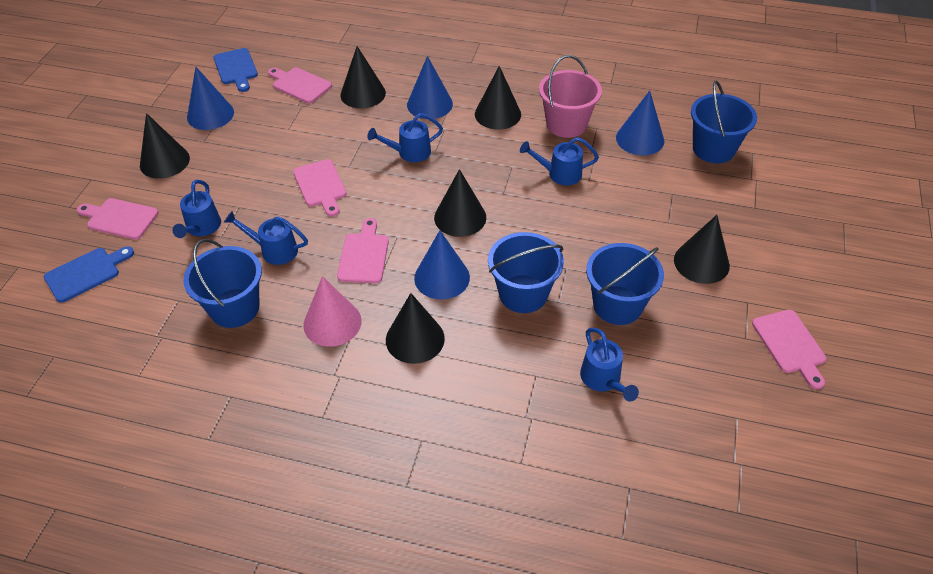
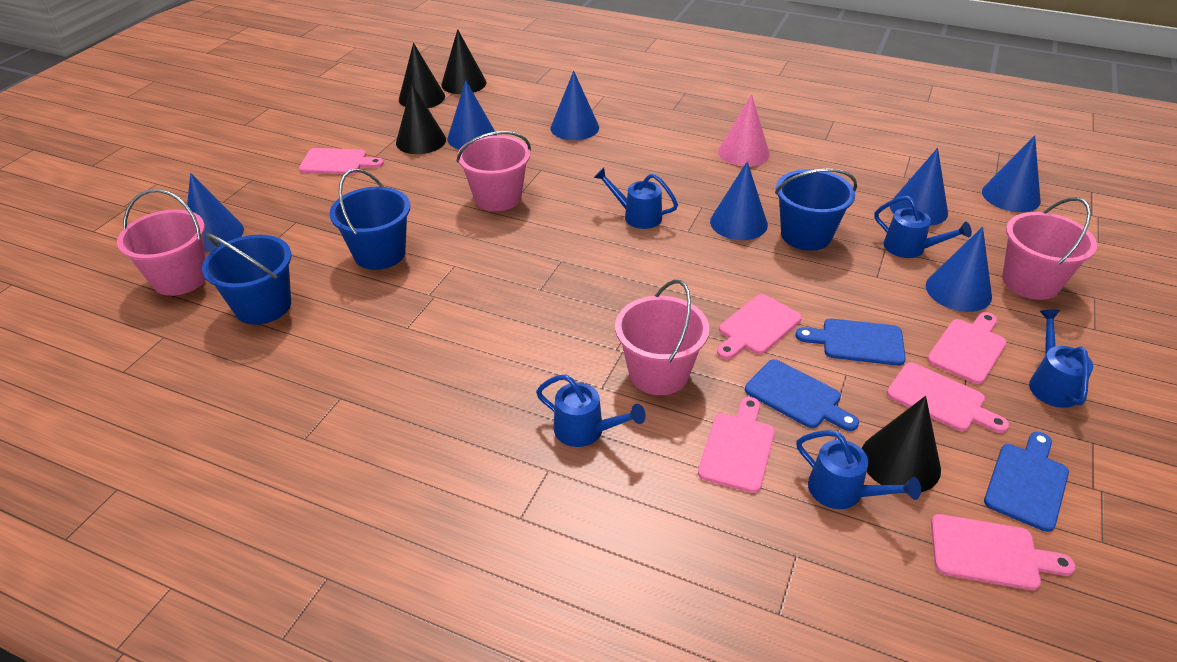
black cone: [140,113,190,179] [340,46,386,109] [386,293,445,364] [434,169,486,237] [475,66,521,129] [674,215,730,284] = 6 -> [396,84,446,154] [399,43,445,108] [441,29,486,94] [862,396,941,493] = 4
blue bucket: [183,239,262,328] [488,232,564,313] [586,243,664,325] [691,81,757,163] = 4 -> [202,233,292,325] [329,168,410,270] [775,169,857,251] = 3
blue cone: [187,67,234,130] [407,56,453,119] [414,230,470,300] [616,91,664,155] = 4 -> [187,173,244,252] [447,80,497,149] [551,71,599,140] [710,161,768,240] [890,148,948,226] [926,227,992,312] [982,135,1041,212] = 7
blue cutting board: [44,246,134,303] [213,48,258,92] = 2 -> [745,359,859,431] [796,318,906,366] [984,432,1069,532] = 3
pink bucket: [539,55,602,138] = 1 -> [117,189,206,296] [457,131,531,211] [615,280,709,395] [1002,197,1097,300] = 4
pink cutting board: [77,198,159,240] [268,68,332,103] [293,159,347,217] [337,218,389,283] [752,310,826,389] = 5 -> [299,148,384,175] [698,397,775,493] [717,294,802,360] [887,362,1009,433] [927,312,1007,384] [931,514,1076,590] = 6

